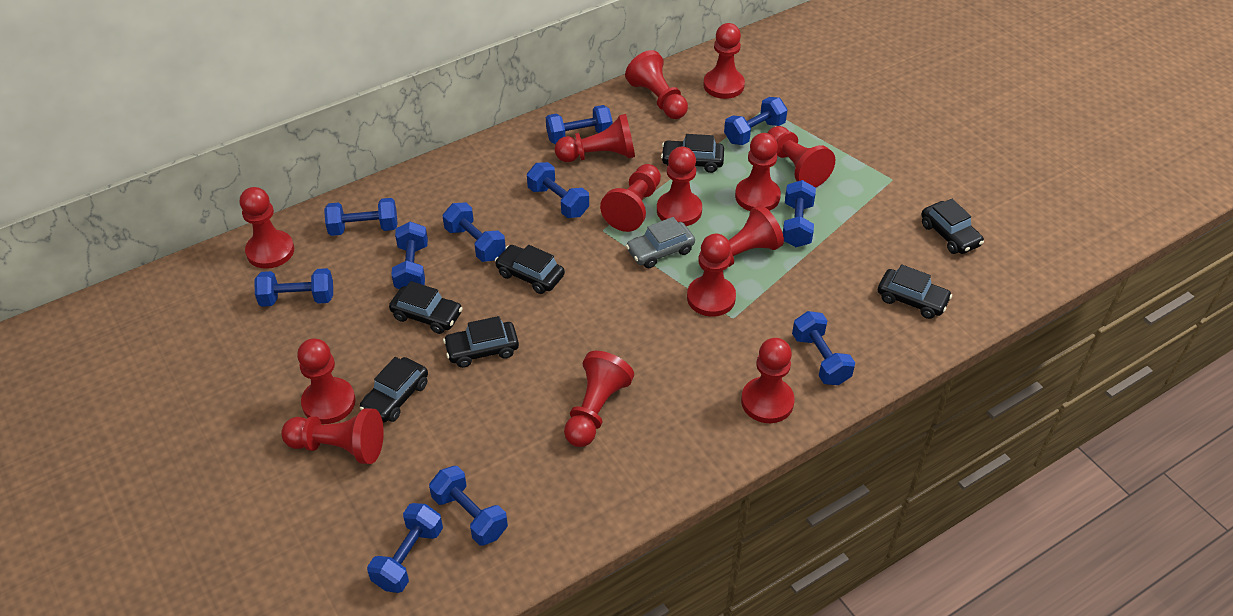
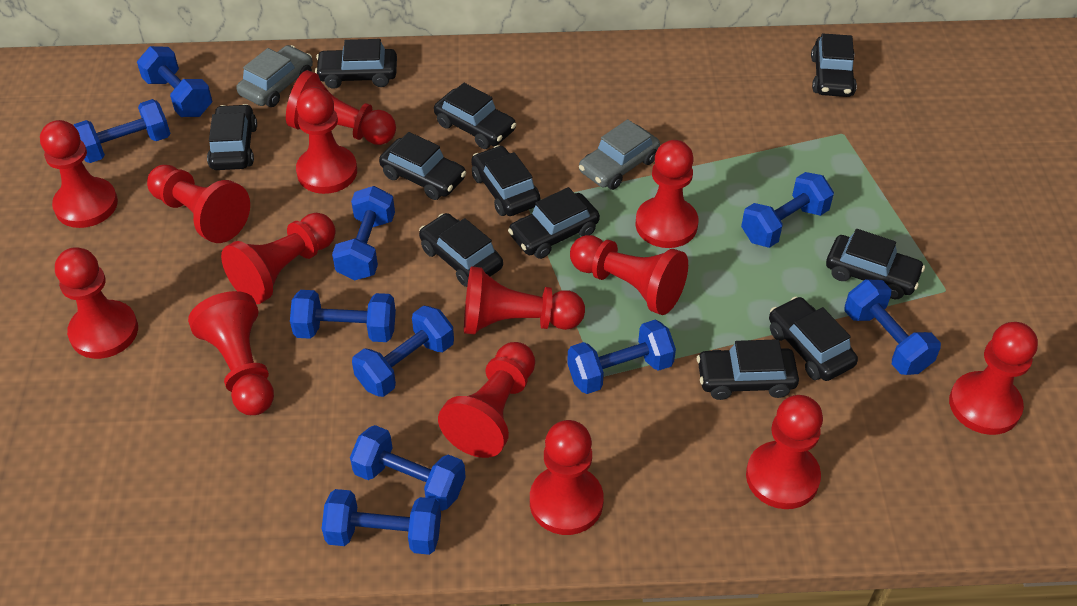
black car: [360,357,428,422] [389,281,463,334] [443,316,519,368] [495,245,565,294] [661,134,724,173] [878,264,952,319] [921,199,984,254] = 7 -> [207,104,257,170] [315,39,397,89] [379,132,466,200] [419,213,503,287] [434,83,516,149] [471,145,540,216] [508,187,600,259] [697,339,799,400] [769,297,858,381] [811,33,857,97] [826,229,925,299] = 11
blue dumbbell: [255,268,333,307] [324,198,398,236] [367,503,443,593] [391,221,428,289] [429,466,508,546] [443,203,506,262] [527,162,589,218] [546,105,613,144] [724,97,788,145] [783,180,816,247] [792,311,855,385] = 11 -> [73,99,170,163] [137,46,212,117] [290,290,396,342] [322,489,441,555] [332,186,395,280] [350,425,466,511] [352,306,454,397] [567,320,676,394] [741,172,834,248] [844,280,941,375] = 10
grey car: [626,217,695,268] = 1 -> [236,45,313,107] [579,119,660,190] = 2

